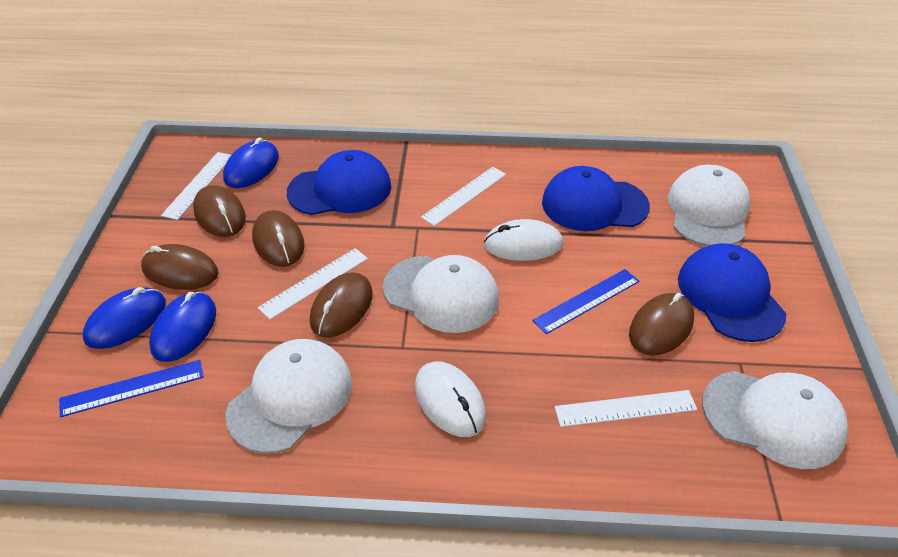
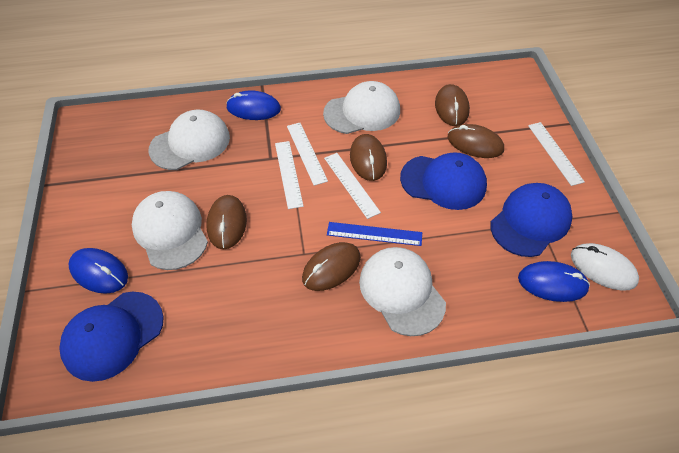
blue ruler: [59,360,204,417] [532,269,639,334] = 2 -> [327,222,422,246] = 1
white mouse: [415,361,486,437] [484,219,563,261] = 2 -> [571,243,639,291] = 1

